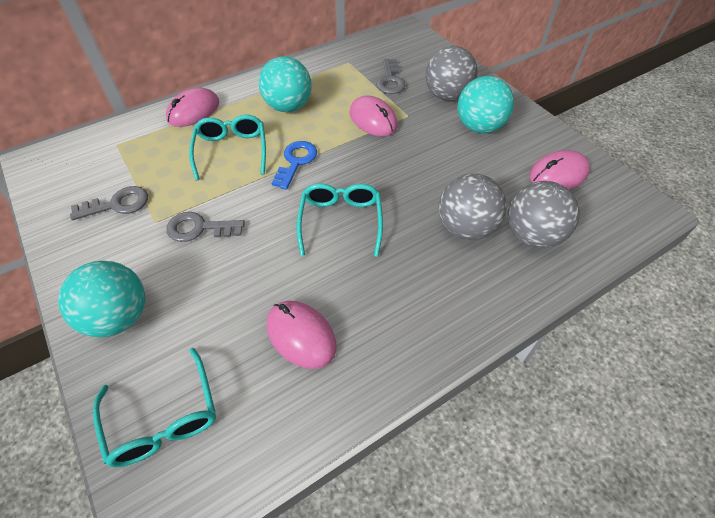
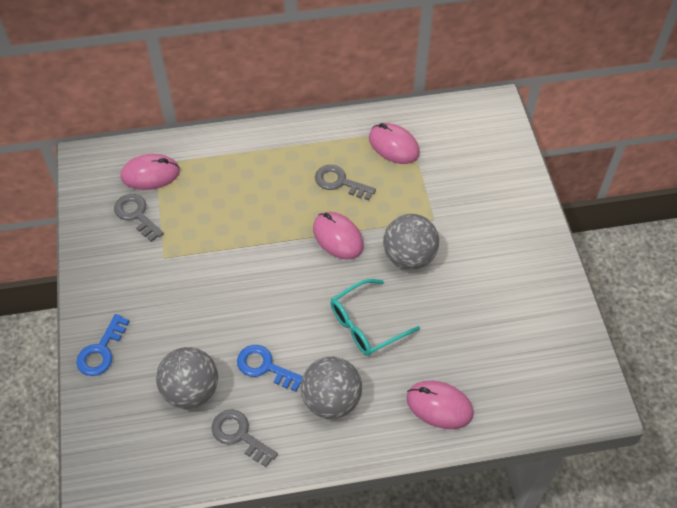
blue key: [272,141,317,190] = 1 -> [76,314,130,376] [237,345,303,392] = 2
turquoise ball: [58,261,145,337] [259,56,312,112] [457,76,514,133] = 3 -> none = 0
turquoise glasses: [92,348,216,467] [189,115,266,181] [297,183,383,257] = 3 -> [330,279,420,356] = 1

